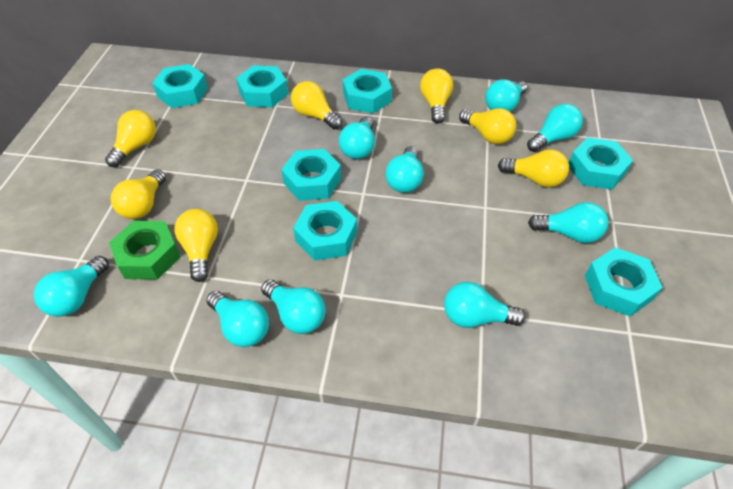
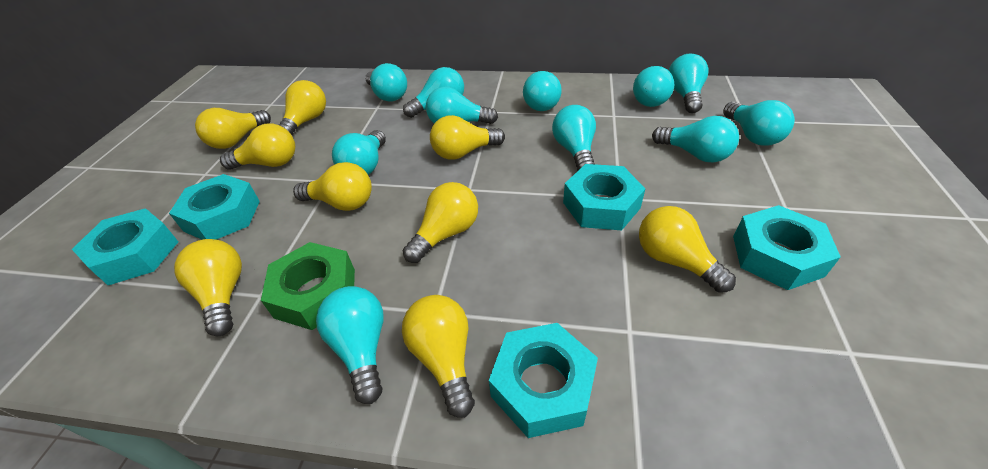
turquoise light bulb: [34,256,109,317] [206,291,269,347] [261,279,326,334] [339,116,375,159] [385,146,424,193] [444,282,525,328] [485,79,527,112] [527,104,583,152] [528,202,608,243] = 9 -> [316,286,384,404] [332,130,386,175] [365,63,407,101] [403,67,464,118] [426,87,498,124] [523,71,562,111] [552,105,596,171] [633,66,674,107] [652,116,739,163] [668,53,709,113] [723,100,795,146] = 11
turquoise nut: [152,64,208,108] [236,65,288,107] [281,149,341,201] [293,201,357,261] [343,69,392,113] [569,137,633,190] [585,248,663,317] = 7 -> [72,208,178,285] [169,174,260,240] [489,323,598,438] [563,164,645,230] [733,205,841,290] = 5
yellow light bulb: [105,110,156,167] [111,169,166,219] [175,209,218,282] [291,81,342,130] [420,68,453,124] [459,108,516,144] [498,149,569,187] = 7 -> [174,239,242,336] [195,108,271,149] [220,124,295,170] [279,80,326,135] [293,162,372,211] [402,295,475,418] [403,182,478,263] [430,115,505,159] [639,206,736,293] = 9

